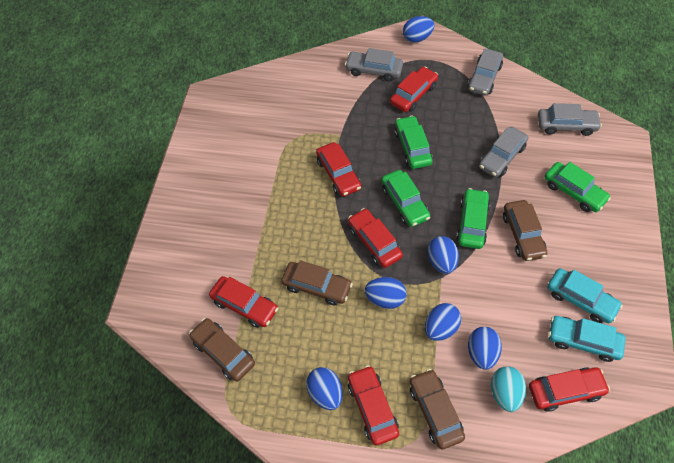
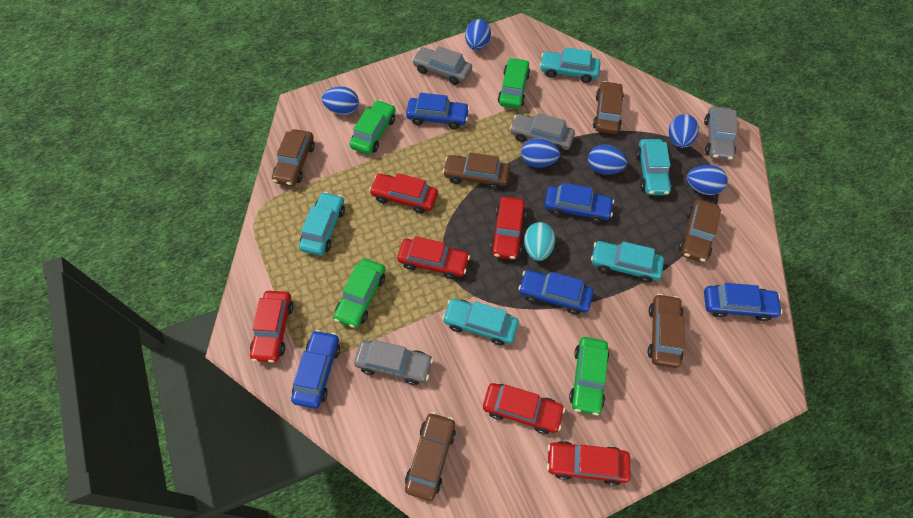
blue car: none = 0 -> [291,330,340,408] [406,93,470,129] [518,270,593,315] [544,183,614,223] [704,283,783,321] = 5
brown car: [189,318,255,381] [281,260,353,306] [410,369,465,449] [503,200,547,261] = 4 -> [272,129,315,186] [405,412,456,501] [443,152,510,190] [593,81,624,134] [647,294,684,368] [679,199,721,263] = 6
turquoise car: [547,268,623,323] [548,316,626,362] = 2 -> [299,192,345,256] [442,299,519,345] [540,47,601,83] [591,241,664,283] [636,139,671,195] = 5

